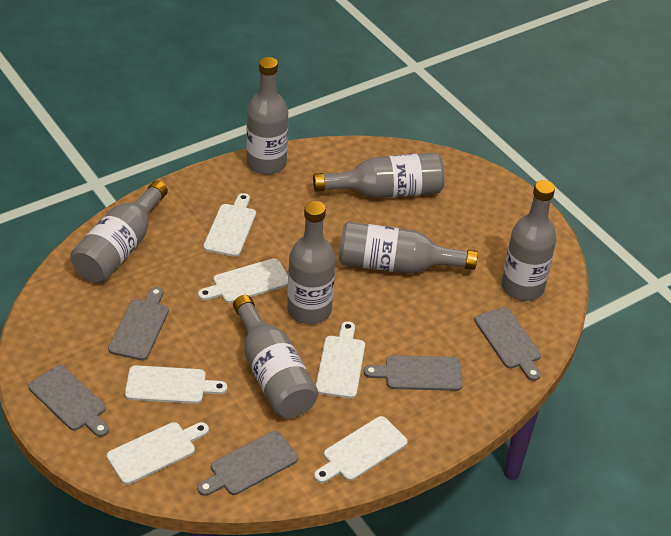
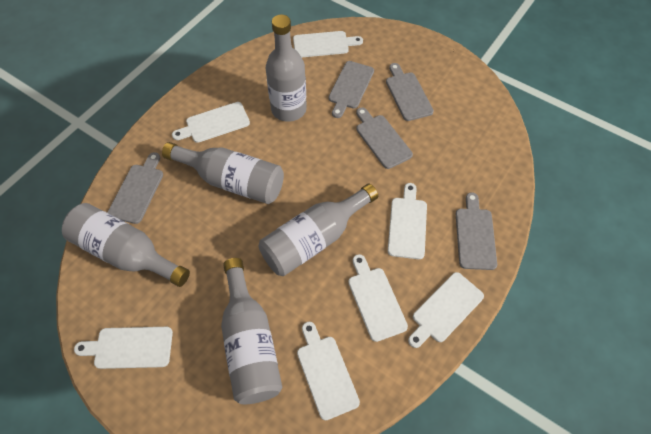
grey bottle: [70,180,168,283] [233,295,318,418] [246,57,288,175] [287,201,336,324] [313,152,445,198] [339,222,478,274] [501,180,557,301] = 7 -> [62,203,190,287] [162,142,284,204] [221,258,283,404] [259,184,378,276] [266,14,307,122] = 5
white cutting board: [107,422,209,485] [125,365,227,404] [198,258,288,303] [203,193,256,257] [314,416,408,483] [316,321,365,399] = 6 -> [74,327,173,369] [172,102,250,143] [293,31,363,57] [297,322,360,421] [348,254,408,342] [388,183,427,259] [408,272,484,348] = 7

